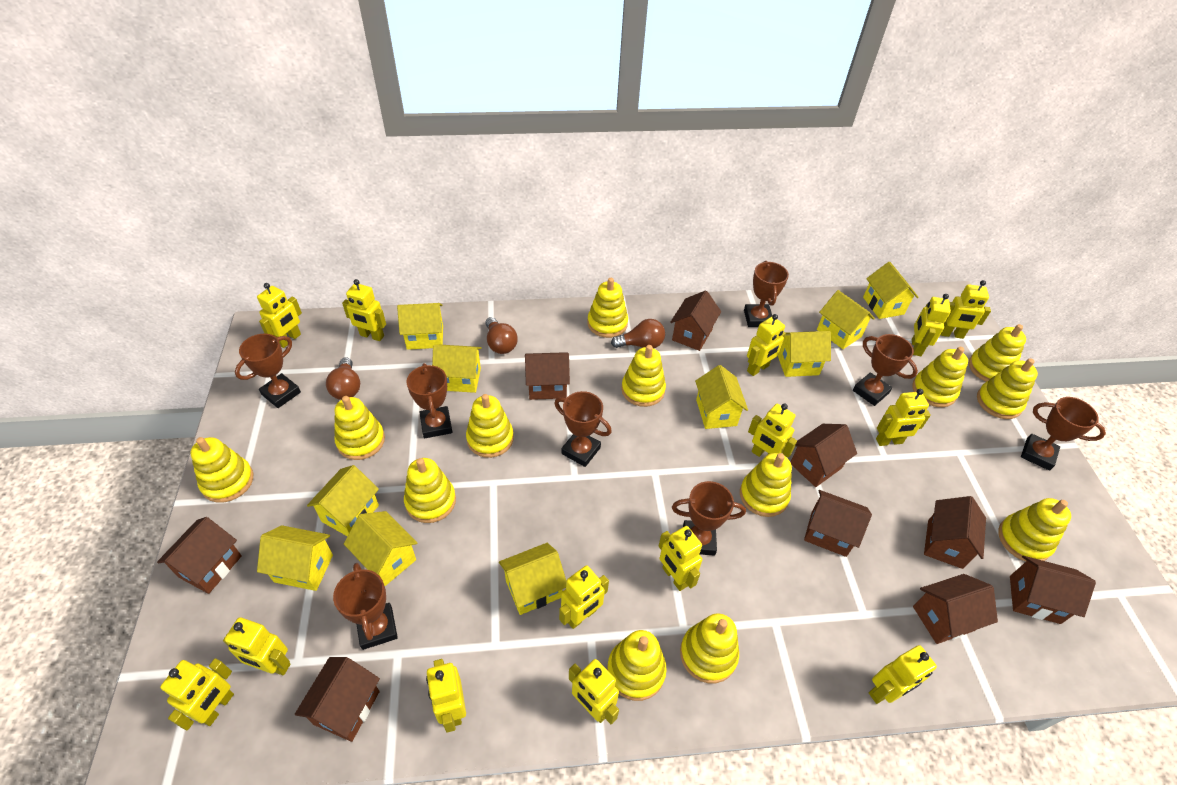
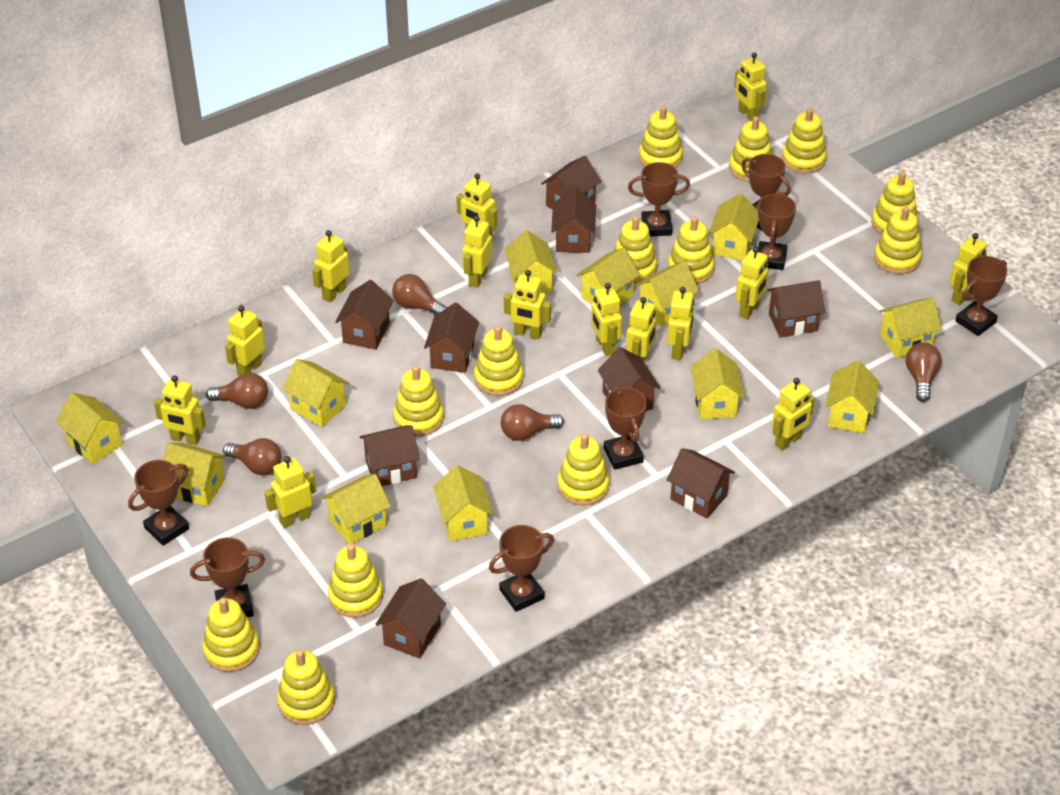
brown light bulb: [326,357,360,400] [485,317,518,354] [611,319,665,348] = 3 -> [206,373,268,409] [223,438,282,475] [392,274,447,315] [501,404,564,441] [905,342,942,402] = 5
yellow house: [257,525,333,591] [307,465,379,536] [344,511,418,586] [397,303,443,350] [432,345,482,393] [499,543,566,615] [695,365,748,429] [778,331,831,377] [817,290,875,349] [863,262,919,319] = 10 -> [56,393,124,464] [163,443,226,507] [282,359,349,427] [322,474,391,544] [433,465,493,541] [504,230,558,294] [577,247,640,304] [635,261,699,327] [690,349,744,419] [709,193,759,260] [826,361,879,433] [879,297,942,358] = 12

